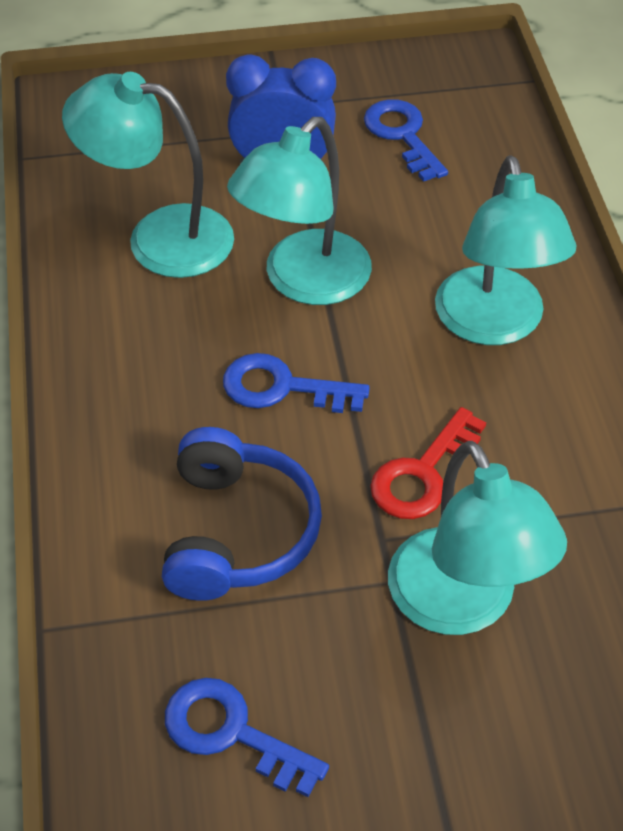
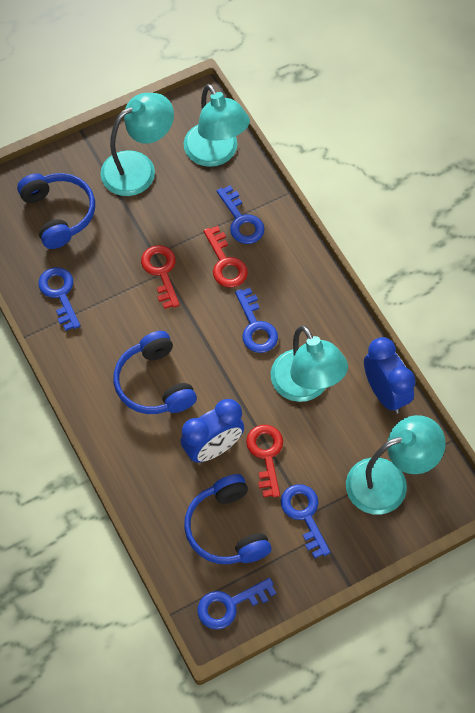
blue clock: [226,54,336,166] = 1 -> [181,399,244,463] [364,337,416,414] = 2
blue headphones: [162,427,322,601] = 1 -> [17,173,95,249] [113,331,197,414] [184,474,271,564] = 3
blue key: [165,678,329,797] [223,353,370,413] [364,99,448,182] = 3 -> [38,267,81,331] [197,578,276,630] [217,185,264,244] [235,288,278,353] [281,484,331,559] = 5
red key: [370,407,486,519] = 1 -> [141,245,180,309] [203,226,248,288] [246,425,283,498] = 3

